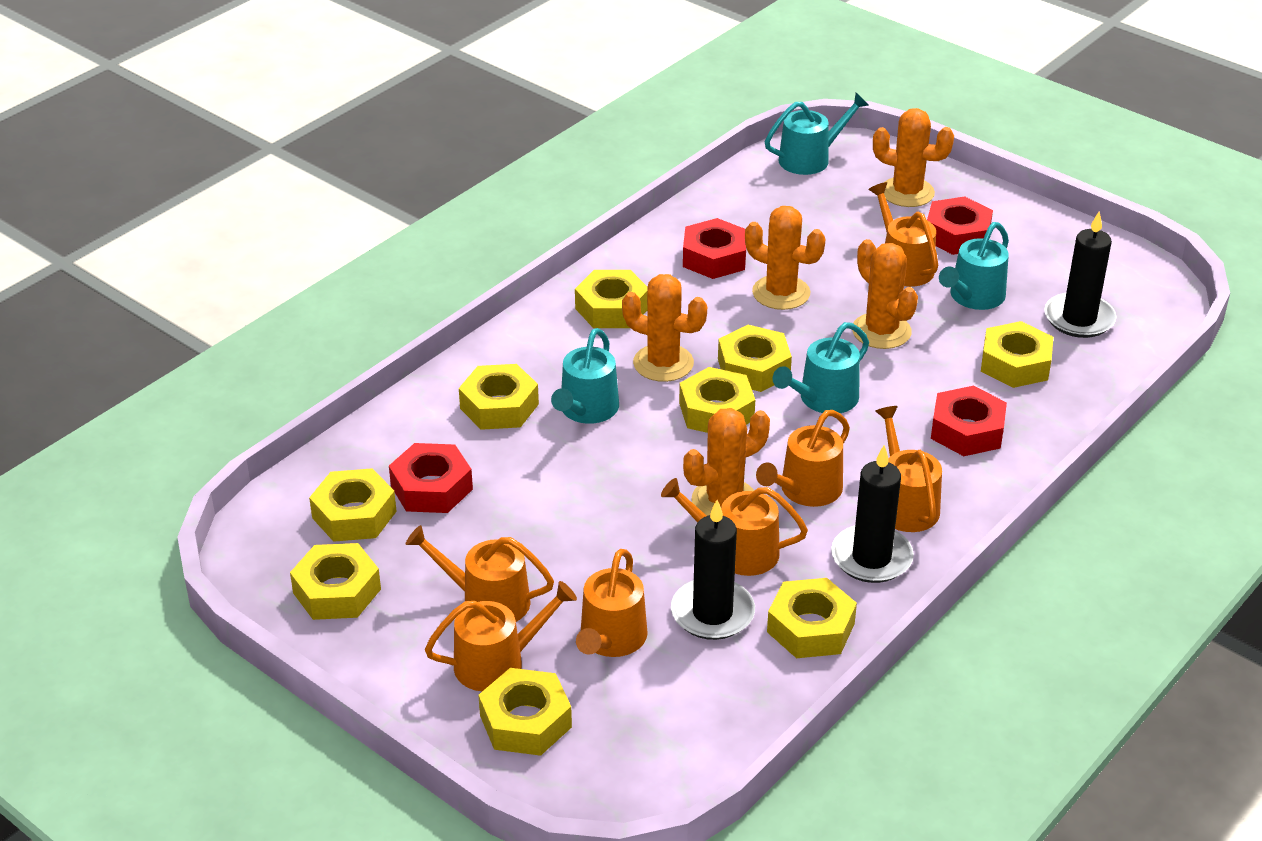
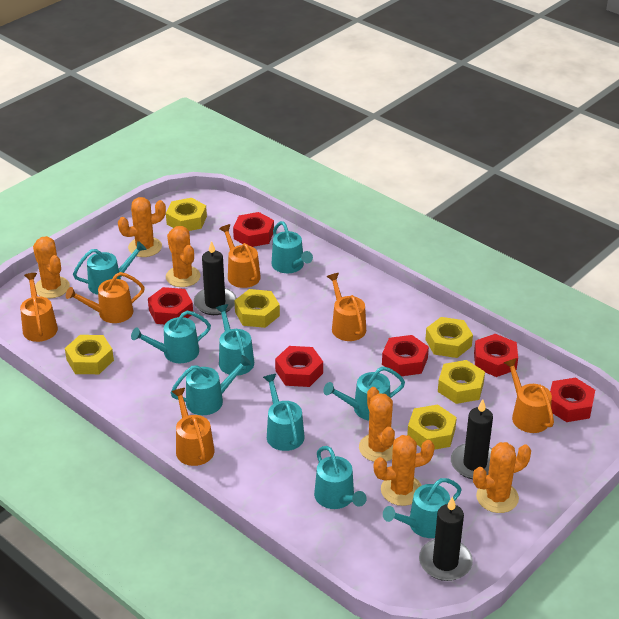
orange cactus: [622,274,707,382] [683,408,770,516] [745,206,825,310] [852,239,918,349] [873,108,954,207] = 5 -> [33,236,70,298] [118,197,166,257] [166,226,200,287] [359,387,395,462] [374,435,435,506] [473,442,531,513] = 6
orange watering can: [406,525,554,622] [425,581,577,691] [576,549,648,657] [661,478,808,576] [756,410,850,507] [868,182,938,287] [875,406,942,532] = 7 -> [20,273,58,342] [66,272,145,323] [172,388,214,466] [219,224,261,288] [327,273,366,341] [504,358,554,433] = 6
red nut: [389,443,473,513] [683,218,746,279] [927,196,993,255] [931,386,1007,456] = 4 -> [148,287,193,325] [233,212,274,247] [275,346,323,387] [382,335,429,376] [474,334,518,377] [550,377,595,422] = 6
turquoise watering can: [551,328,619,424] [765,93,869,175] [773,322,869,413] [939,222,1009,310] = 4 -> [73,241,147,295] [131,311,211,363] [170,355,252,415] [216,304,254,376] [263,374,304,451] [271,221,313,273] [314,446,367,509] [324,366,405,421] [383,478,462,538] = 9
yellow nut: [290,543,381,620] [309,468,397,542] [459,364,539,430] [478,668,572,756] [575,270,648,328] [679,367,755,433] [718,325,792,392] [767,578,857,658] [981,321,1053,388] = 9 -> [65,335,114,374] [166,198,207,231] [234,289,280,328] [407,405,457,450] [425,317,473,358] [438,360,485,404] = 6

